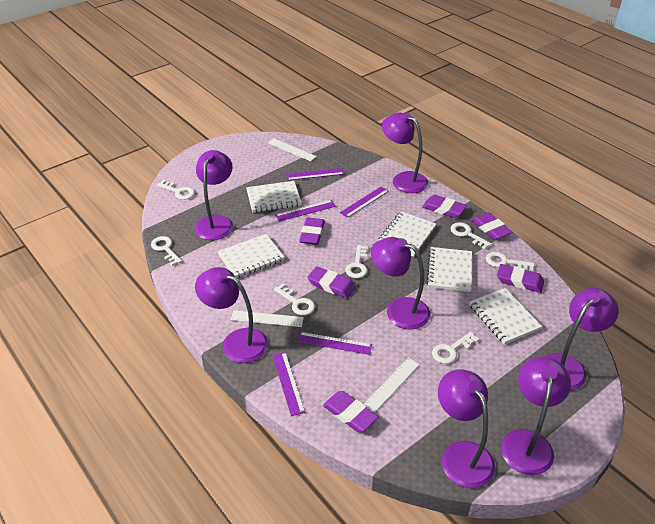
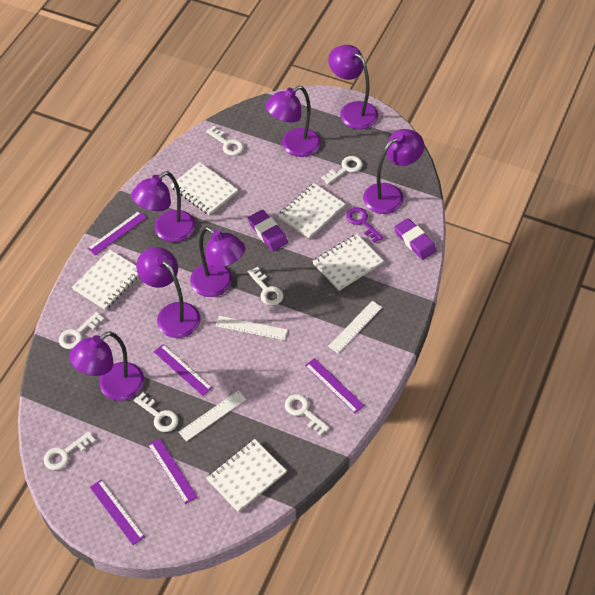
purple eraser: [299,217,325,245] [307,266,356,299] [323,391,378,432] [422,195,467,218] [471,212,512,240] [497,264,544,293] = 6 -> [248,209,288,251] [394,218,437,260] = 2
purple key: none = 0 -> [346,207,384,243] = 1

